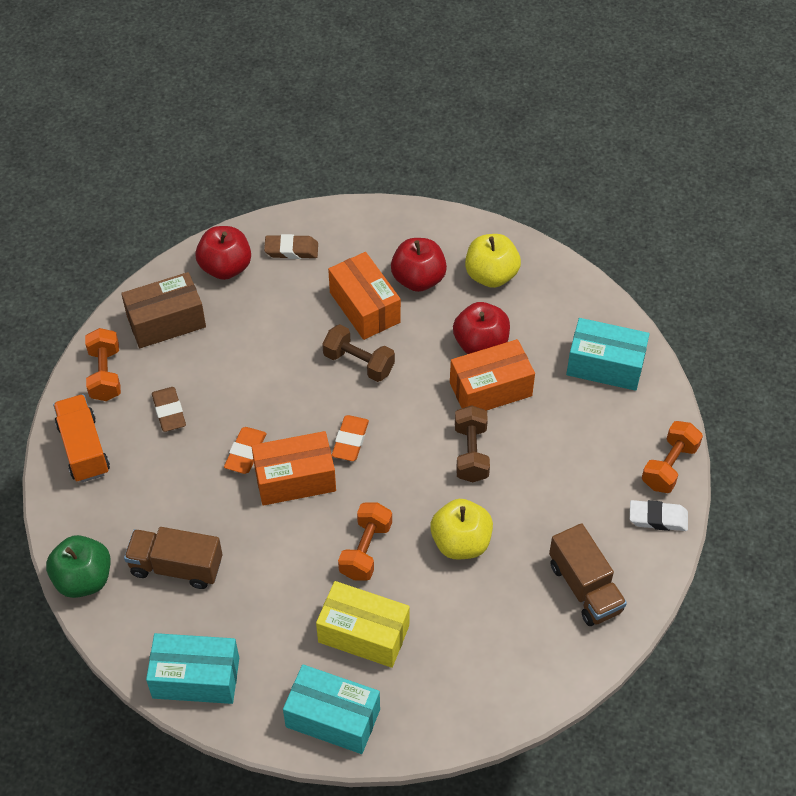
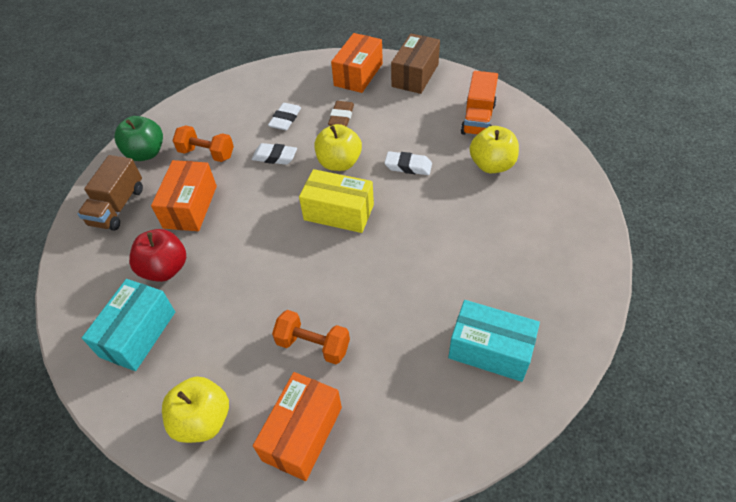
brown dumbbell: [322,324,395,382] [455,405,490,482] = 2 -> none = 0
brown eraser: [152,387,186,432] [264,234,318,259] = 2 -> [328,101,354,127] = 1
brown truck: [124,527,222,589] [549,523,627,626] = 2 -> [78,155,143,231] = 1
orange dumbbell: [85,328,121,401] [338,502,392,581] [642,421,703,493] = 3 -> [172,126,234,162] [272,310,350,364] = 2
orange eraser: [224,427,266,474] [332,415,369,461] = 2 -> none = 0
red apple: [195,226,251,280] [391,238,447,292] [453,302,510,354] = 3 -> [129,229,186,282] = 1
turquoise box: [146,633,239,704] [283,664,380,754] [566,318,650,391] = 3 -> [82,279,175,371] [448,300,540,382] = 2
white eraser: [630,500,688,531] = 1 -> [252,143,297,165] [268,103,301,130] [385,151,432,175] = 3
yellow apple: [430,499,493,559] [465,234,521,288] = 2 -> [162,376,229,443] [314,124,362,171] [470,126,519,173] = 3

